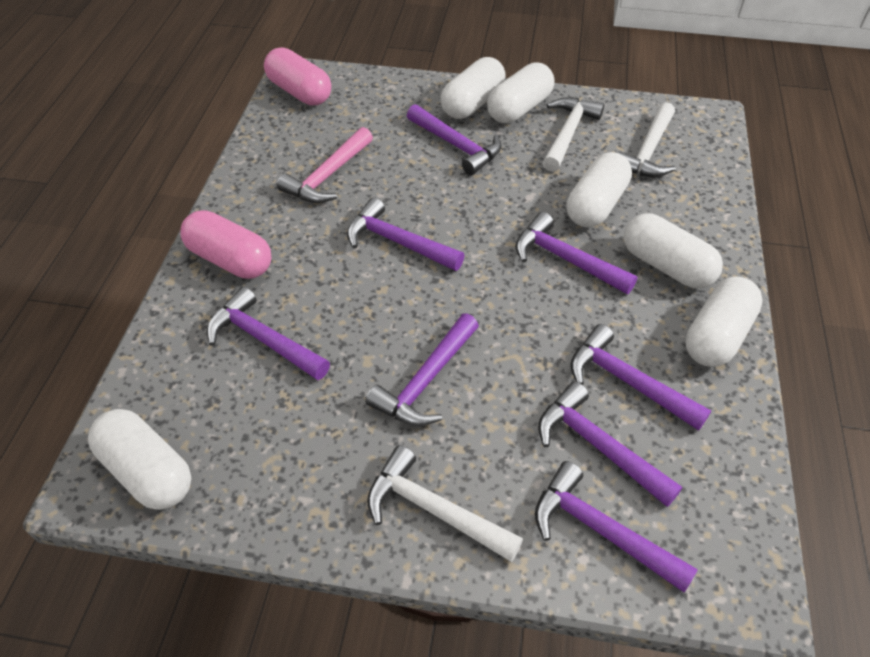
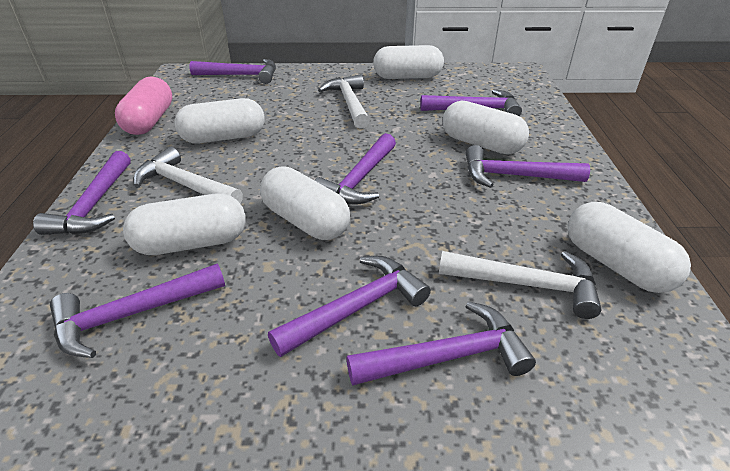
pink capsule: [180,210,271,279] [264,47,331,105] = 2 -> [115,77,172,135] = 1
pink hammer: [277,127,373,203] = 1 -> none = 0

